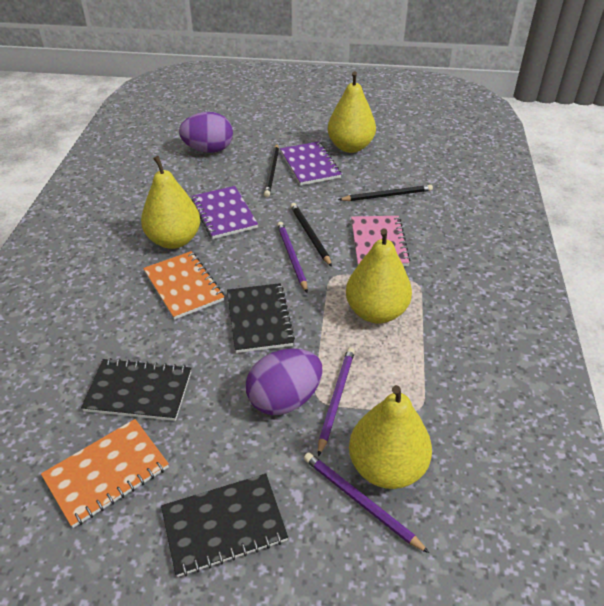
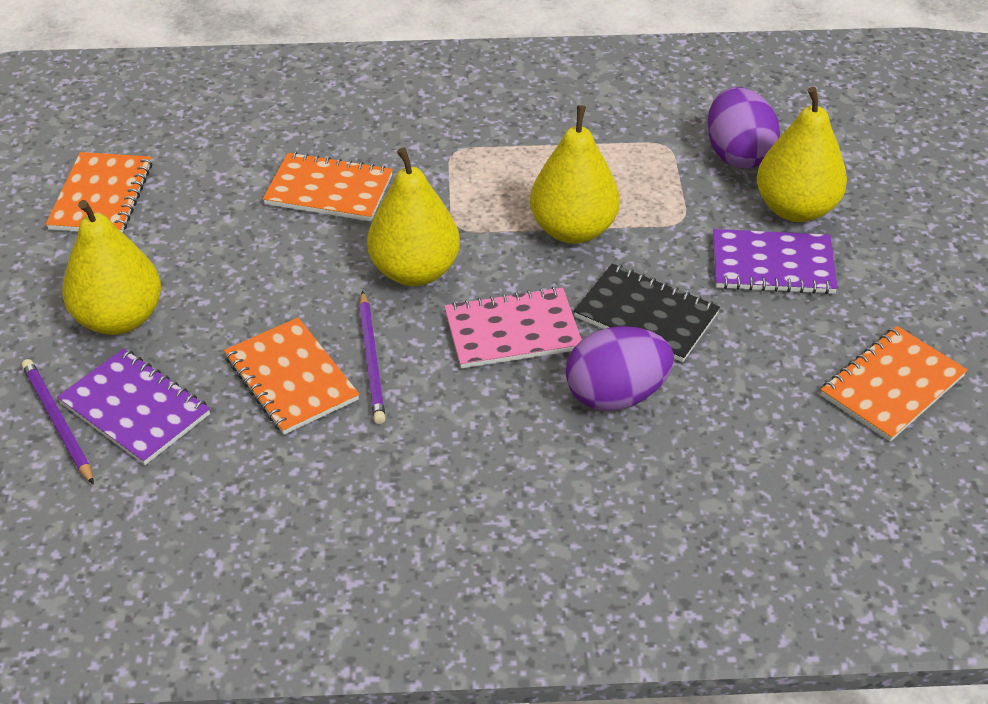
black notebook: [81,358,191,421] [161,473,288,577] [227,283,295,353] = 3 -> [574,264,720,362] = 1
black pencil: [264,144,279,197] [290,203,332,267] [338,185,433,201] = 3 -> none = 0
orange notebook: [41,419,169,528] [143,251,224,320] = 2 -> [46,152,152,233] [224,318,359,435] [263,152,393,221] [821,326,968,442] = 4
purple pencil: [277,222,308,293] [304,453,429,553] [318,347,355,457] = 3 -> [22,359,94,485] [359,291,386,424] = 2

